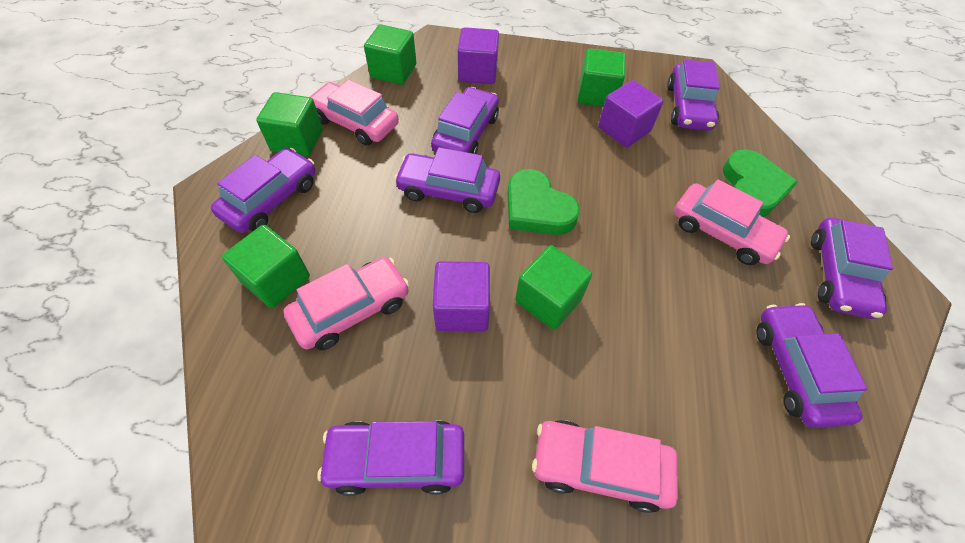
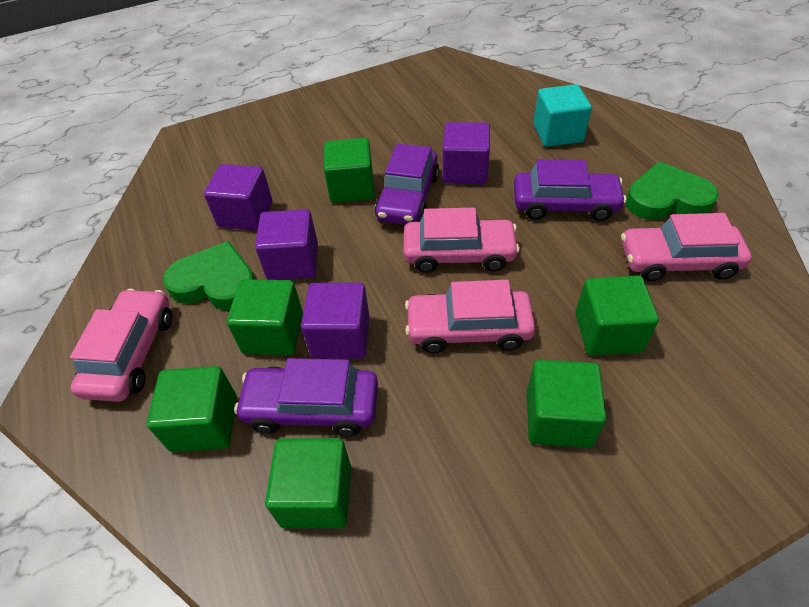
green cube: [222,225,310,308] [256,92,323,157] [364,24,416,85] [515,245,592,330] [578,49,625,107] = 5 -> [146,366,237,452] [227,279,303,355] [265,438,351,528] [324,138,375,203] [527,360,607,448] [575,275,659,356] = 6
purple car: [211,148,316,233] [317,420,464,496] [394,147,500,213] [431,87,499,154] [667,59,720,131] [757,303,867,428] [811,218,893,319] = 7 -> [234,358,378,436] [375,143,439,225] [514,159,626,221] = 3
purple cube: [433,261,490,332] [458,27,499,84] [598,80,663,147] = 3 -> [204,164,272,231] [255,209,318,280] [301,283,370,359] [443,122,490,184] = 4
turquoise cube: none = 0 -> [533,84,592,147] = 1

